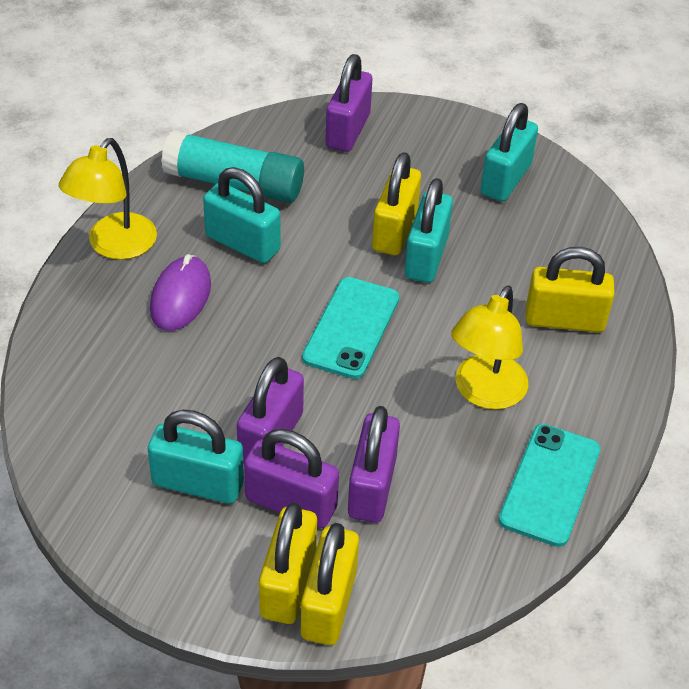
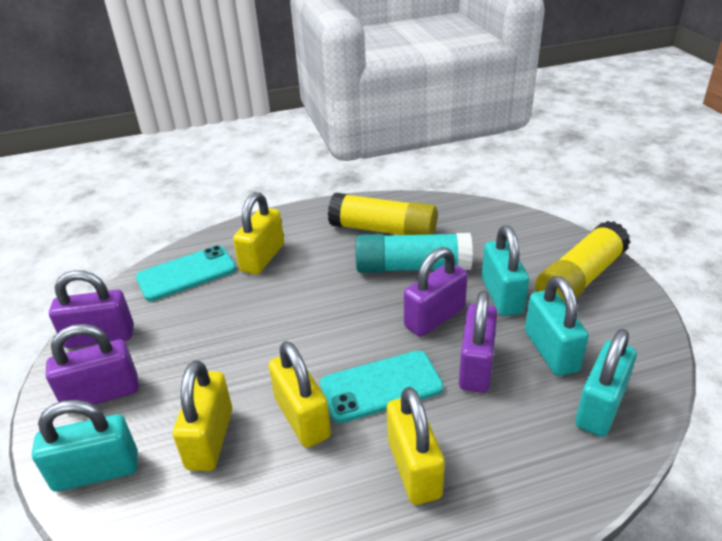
purple mouse: [150,254,211,331] = 1 -> none = 0
yellow glue stick: none = 0 -> [328,193,437,235] [535,221,631,302] = 2
yellow lamp: [59,138,157,260] [451,285,528,410] = 2 -> none = 0

